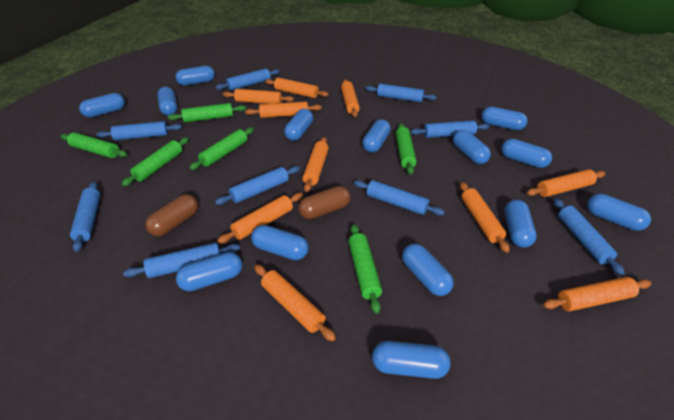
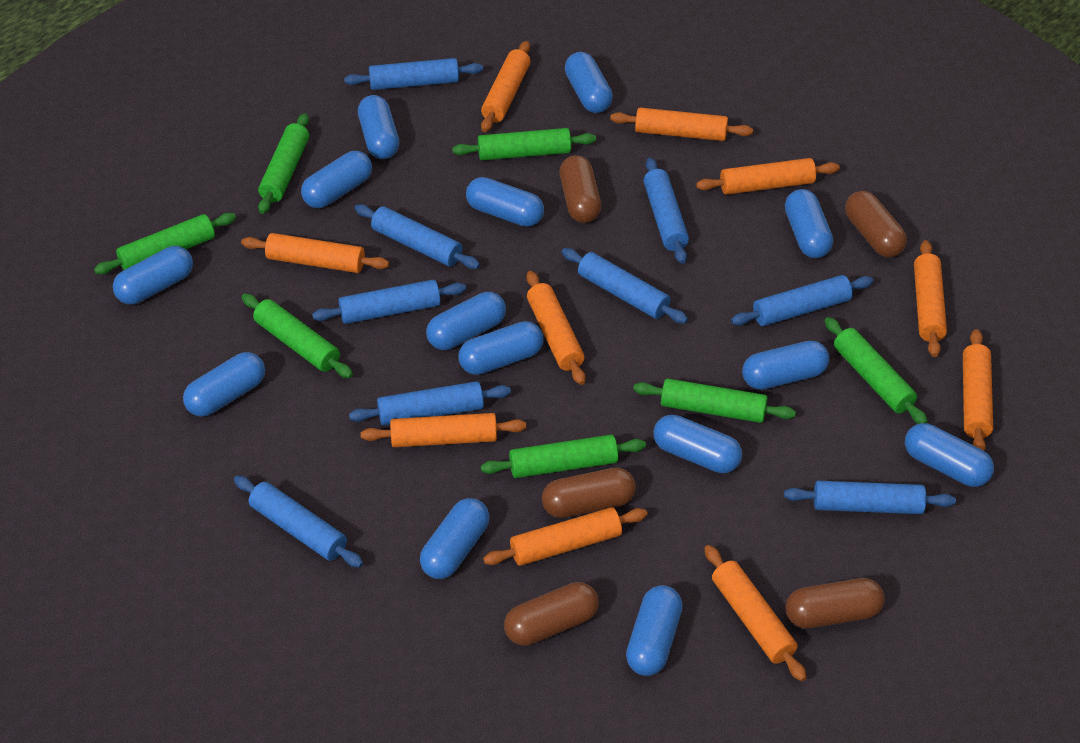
brown capsule: [145,194,198,236] [298,186,350,219] = 2 -> [504,582,599,646] [542,468,636,518] [560,155,601,223] [785,578,885,628] [845,191,907,257] = 5
green rolling pin: [60,132,127,158] [122,137,189,186] [168,103,246,123] [189,127,254,170] [348,224,382,314] [395,123,417,175] = 6 -> [94,213,236,274] [242,294,353,378] [258,113,309,214] [452,128,596,160] [481,435,646,478] [633,378,796,423] [825,317,928,424] = 7

